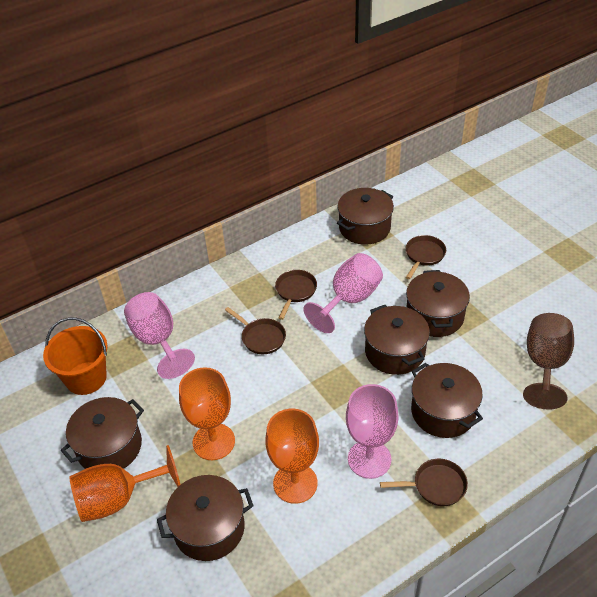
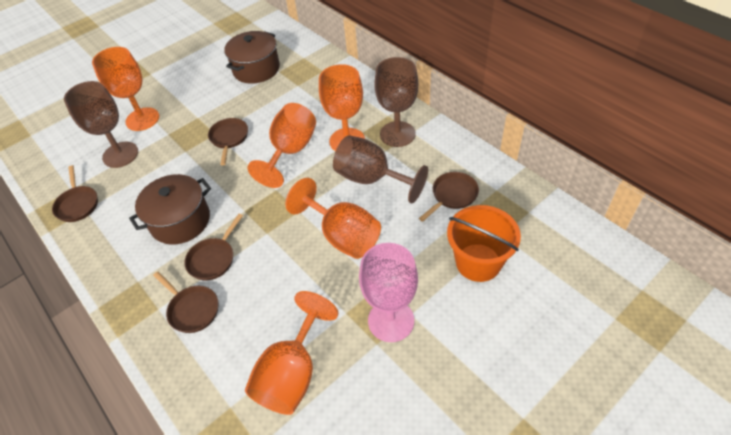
brown goblet: [523,313,574,410] = 1 -> [64,81,138,168] [333,135,428,203] [374,57,418,147] = 3
brown pan: [225,307,286,354] [275,270,317,320] [380,459,468,506] [406,235,446,279] = 4 -> [52,165,98,222] [153,272,219,333] [184,214,243,280] [208,118,248,166] [419,172,479,222] = 5
brown pot: [60,397,144,469] [157,475,254,561] [337,188,394,245] [364,305,430,375] [406,270,470,337] [411,363,483,438] = 6 -> [129,174,211,245] [224,31,280,84] = 2
orange goblet: [69,445,181,522] [179,367,235,460] [265,409,319,504] = 3 -> [92,47,159,131] [245,291,339,415] [247,103,316,188] [285,178,381,259] [319,64,365,151] = 5
pink goblet: [124,292,195,379] [303,253,383,333] [346,384,399,479] = 3 -> [359,243,418,342] = 1

